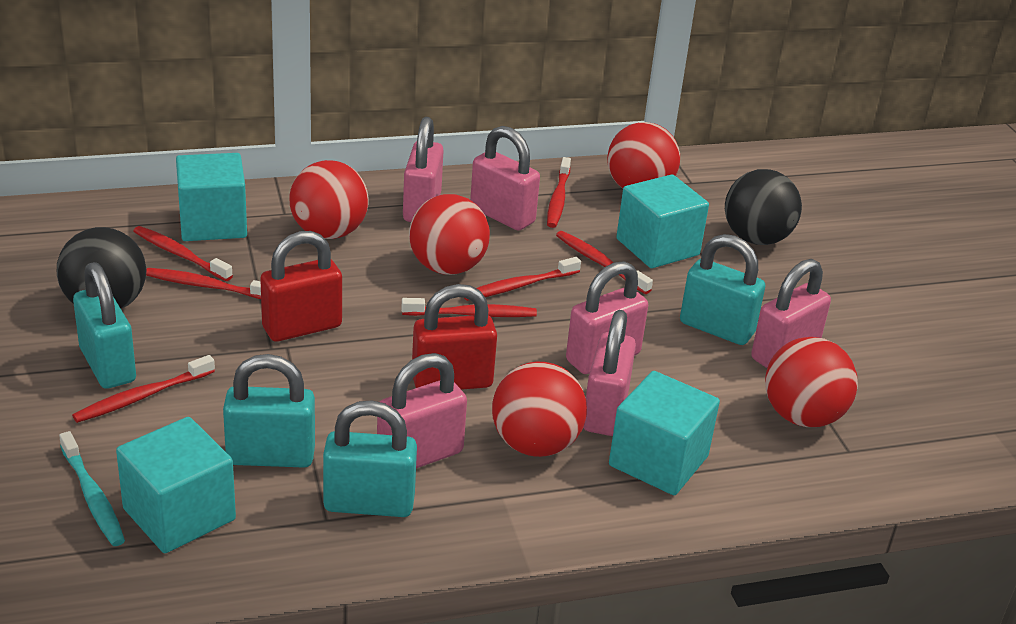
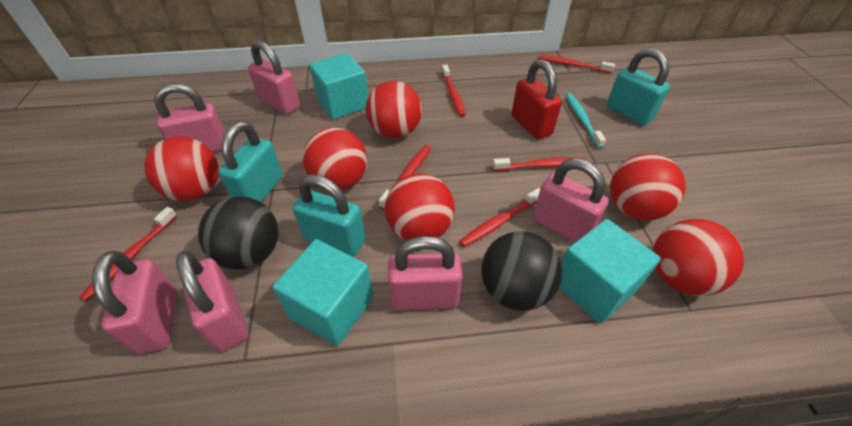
red ball: [290,160,369,239] [409,194,490,275] [492,362,587,457] [607,122,680,188] [765,337,858,427] = 5 -> [144,137,219,201] [303,127,367,190] [366,81,422,138] [385,173,455,241] [610,153,686,220] [653,219,744,296] = 6
red padlock: [260,231,342,342] [412,284,497,390] = 2 -> [511,59,562,140] = 1
red toothbrush: [72,355,215,423] [133,226,233,281] [146,268,261,299] [402,298,537,317] [464,257,581,301] [547,157,571,228] [556,231,653,294] = 7 -> [79,207,177,301] [378,145,431,210] [442,64,466,117] [459,188,540,247] [493,157,586,171] [539,55,615,73] = 6
turquoise cube: [116,417,236,553] [176,153,247,241] [609,371,720,495] [616,174,709,268] = 4 -> [272,239,374,346] [309,53,368,120] [559,219,661,324] = 3
turquoise padlock: [73,262,136,389] [223,354,315,468] [323,400,417,517] [680,234,765,345] = 4 -> [219,122,283,202] [293,174,366,256] [607,48,670,126] = 3

